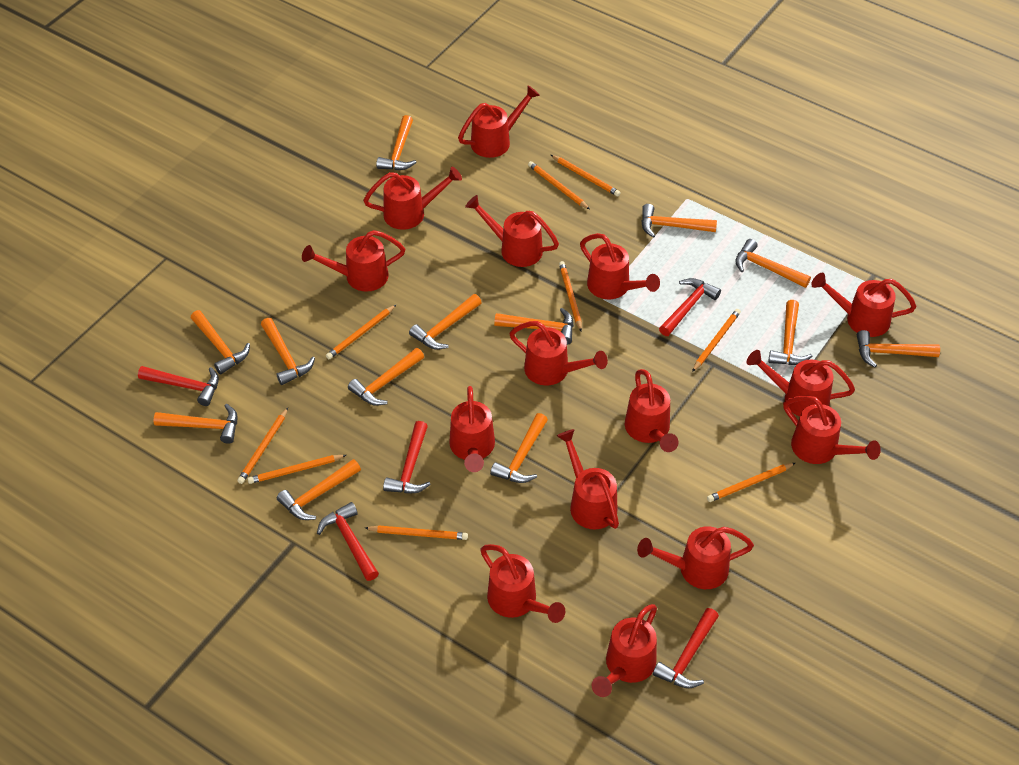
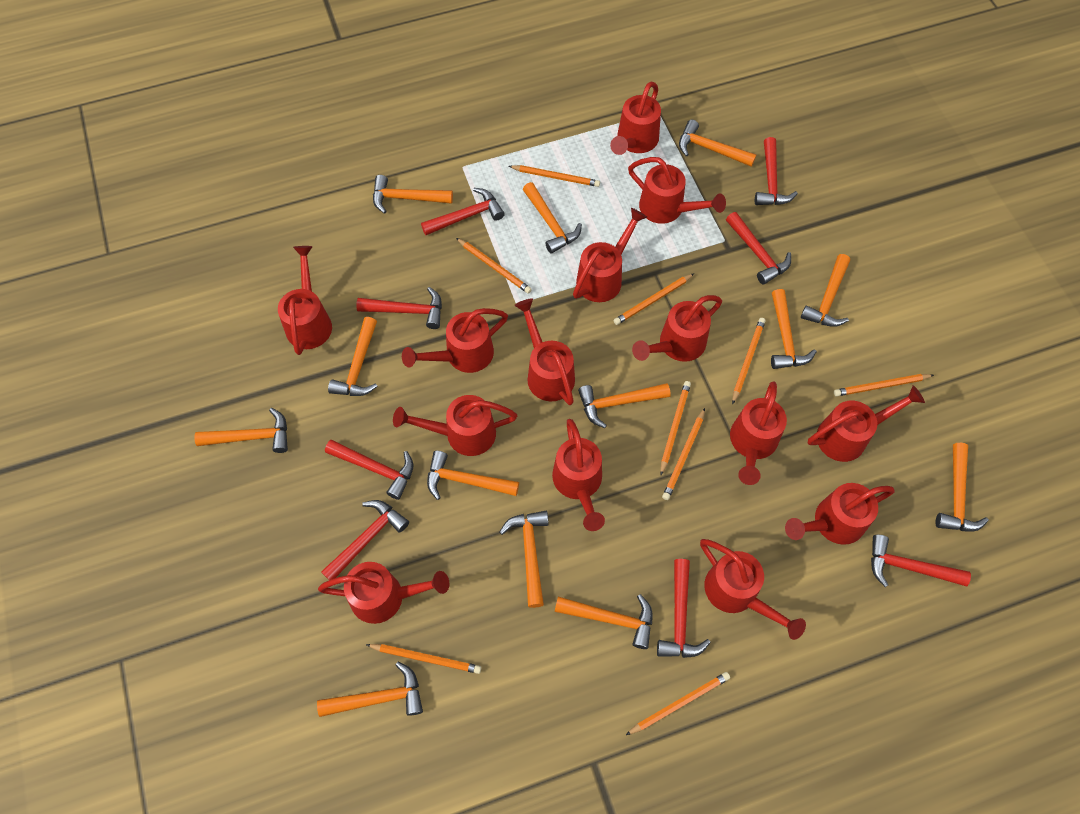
red hammer: [138,366,219,406] [317,502,379,581] [383,421,431,493] [653,608,719,688] [659,278,721,336] = 5 -> [321,500,409,580] [325,440,413,500] [356,287,442,329] [421,188,505,235] [657,559,711,658] [726,212,791,284] [755,137,798,205] [871,535,971,587] = 8
red watering can: [302,230,405,292] [363,167,462,230] [449,386,495,472] [458,85,540,158] [465,195,559,267] [480,544,565,623] [509,321,608,385] [557,429,619,529] [580,233,660,299] [592,604,657,697] [625,369,678,452] [637,526,754,589] [746,350,855,417] [783,396,881,464] [811,273,916,337] = 15 -> [278,246,332,355] [318,562,449,624] [393,395,517,456] [402,308,508,373] [514,298,575,405] [552,419,605,531] [573,208,647,302] [610,82,661,155] [628,157,726,224] [632,295,722,362] [700,539,806,640] [730,381,787,485] [785,483,895,545] [808,385,925,462] = 14

